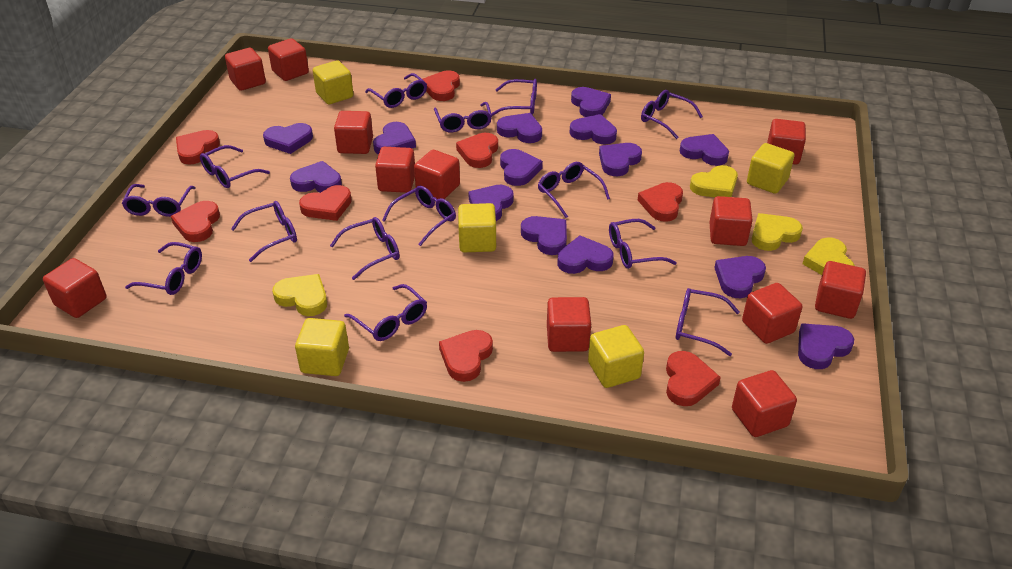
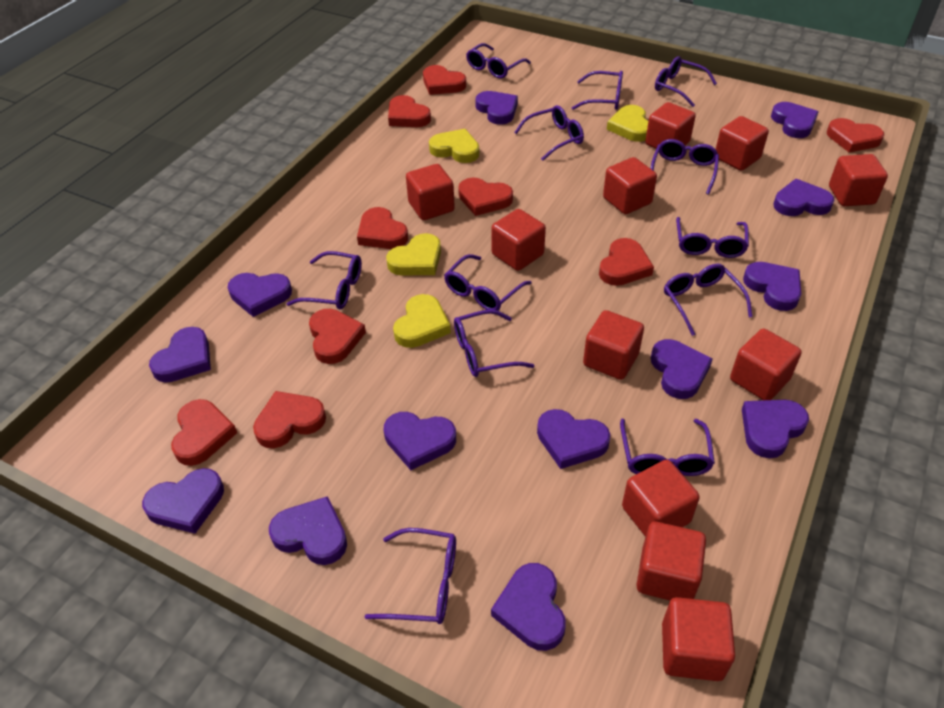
purple glasses: [122,184,195,217] [125,242,202,295] [200,145,270,188] [231,201,297,262] [330,217,400,280] [344,284,427,341] [365,73,427,108] [382,186,456,246] [434,102,492,132] [491,79,537,116] [538,162,610,218] [609,219,677,269] [641,90,703,139] [676,288,740,356] = 14 -> [287,251,362,310] [365,528,456,624] [444,254,532,311] [454,310,535,377] [466,43,531,79] [514,105,584,161] [572,71,623,110] [620,419,715,476] [650,139,719,194] [655,56,717,107] [664,264,752,336] [676,217,749,258] = 12
purple heart: [263,123,313,154] [290,161,342,193] [373,122,416,155] [468,185,514,221] [497,113,542,143] [500,149,543,186] [521,216,567,255] [557,235,614,274] [570,114,617,145] [571,87,611,117] [599,143,642,176] [680,134,729,166] [714,256,766,298] [798,323,854,369] = 14 -> [142,468,224,534] [149,327,211,383] [228,273,292,317] [269,496,347,565] [384,412,456,470] [475,91,518,125] [491,563,566,651] [537,409,610,469] [651,339,713,399] [742,400,809,458] [743,262,801,311] [771,102,818,138] [774,179,834,216] = 13
red cube: [43,258,106,318] [225,48,266,91] [268,38,309,81] [334,111,373,154] [375,147,415,193] [414,150,460,199] [547,297,591,352] [709,196,753,246] [732,370,797,437] [742,283,802,344] [767,119,806,165] [815,261,866,319] = 12 -> [406,164,455,220] [492,209,546,271] [583,310,644,380] [603,157,657,214] [622,460,700,537] [636,522,706,601] [645,102,696,149] [662,597,735,681] [716,116,769,171] [730,329,802,400] [829,154,888,206] = 11
red heart: [171,201,220,242] [176,130,220,165] [299,185,352,221] [422,70,460,101] [439,330,493,382] [456,133,498,168] [638,182,683,222] [666,351,721,406] = 8 -> [171,399,237,466] [253,391,326,448] [309,309,366,364] [357,207,408,249] [388,95,431,127] [423,65,466,95] [458,177,513,216] [599,238,654,286] [827,118,884,153] = 9
yellow cube: [295,318,349,376] [313,60,353,104] [458,203,496,252] [588,325,644,388] [747,143,794,194] = 5 -> none = 0

